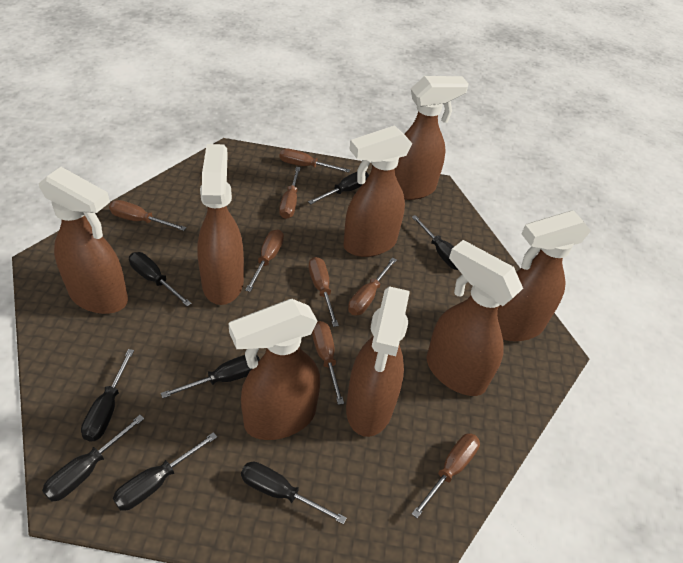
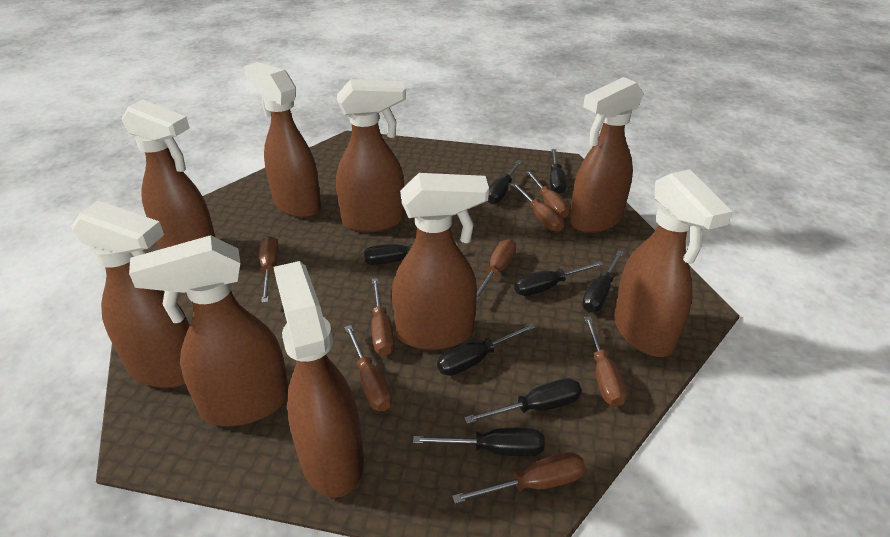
brown spray bottle: [39,167,128,314] [197,144,244,305] [228,299,320,440] [343,125,412,257] [346,286,410,437] [395,76,469,200] [426,240,523,396] [497,210,591,341] = 8 -> [71,201,190,388] [122,99,216,249] [129,235,289,426] [244,62,321,218] [273,261,364,498] [336,79,406,232] [392,173,489,350] [570,77,644,233] [614,169,733,357] = 9

